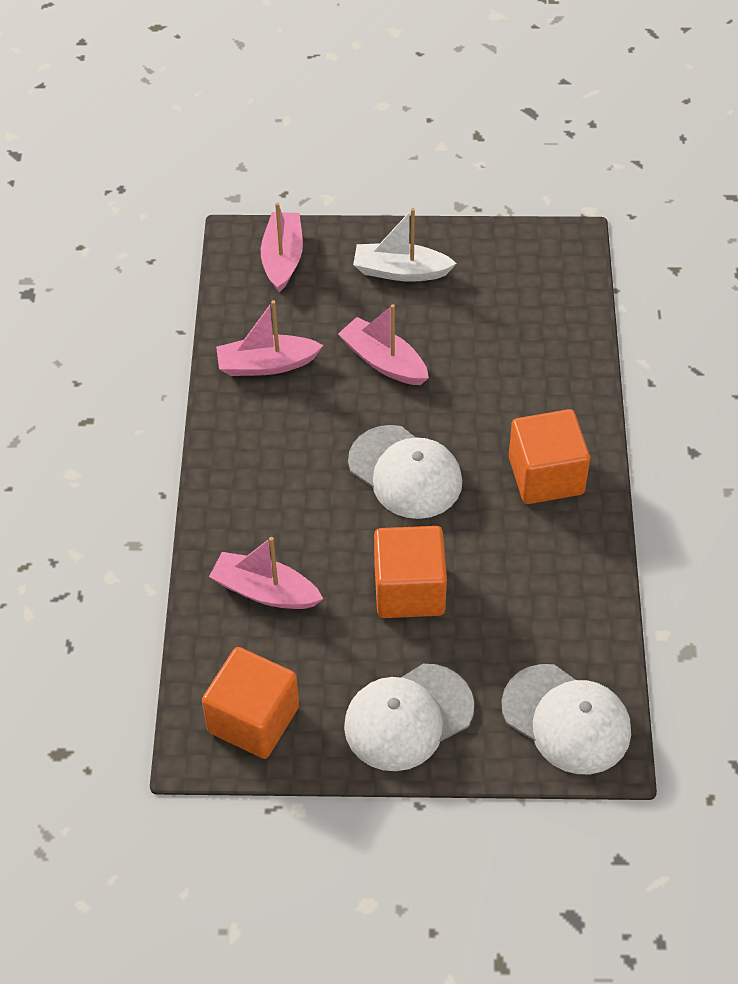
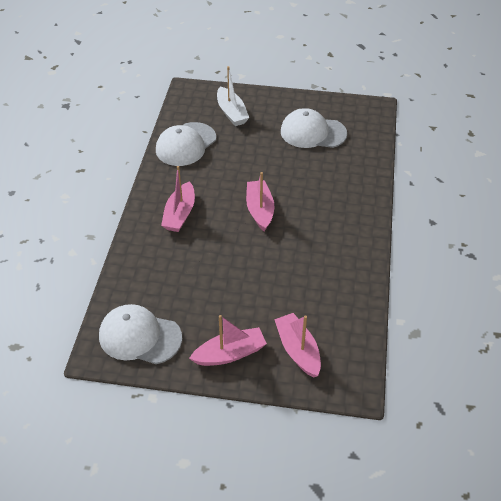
orange cube: [202,647,299,759] [374,526,447,618] [509,409,590,504] = 3 -> none = 0

